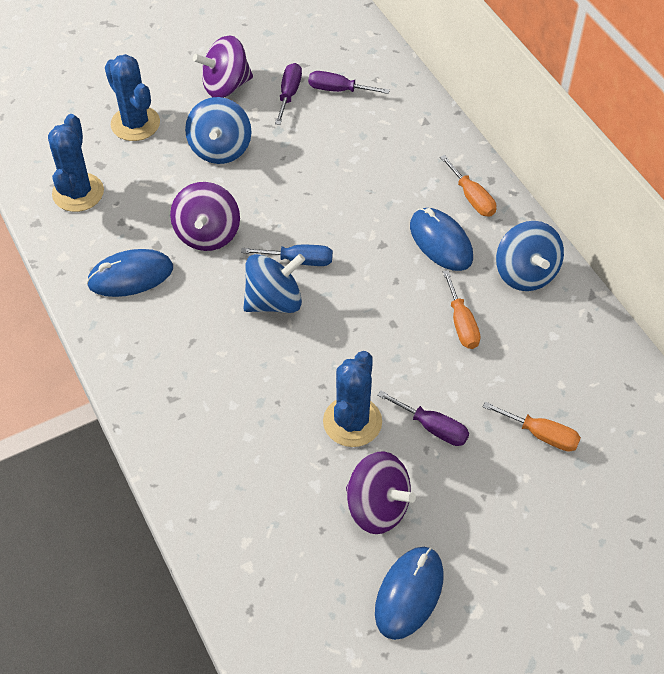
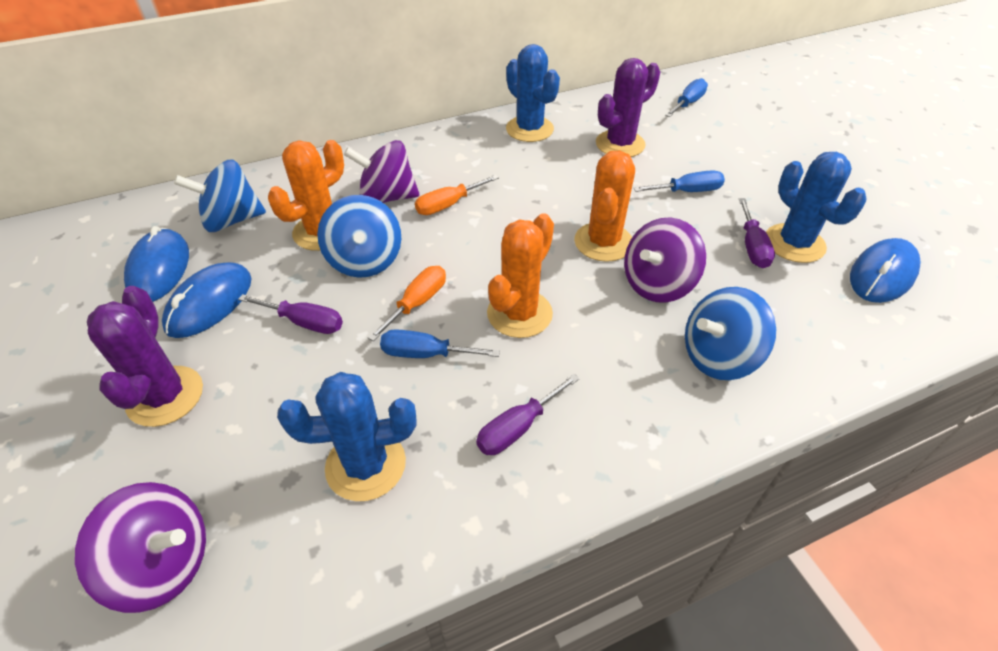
blue screwdriver: [241,245,333,266] = 1 -> [380,329,500,358] [634,170,725,192] [665,78,708,117] = 3
orange cactus: none = 0 -> [268,140,344,251] [487,213,554,338] [574,150,635,262] = 3
orange screwdriver: [440,155,496,216] [443,270,481,349] [483,402,581,452] = 3 -> [367,266,446,341] [415,175,499,215] = 2
purple cactus: none = 0 -> [87,286,203,427] [596,58,660,157] = 2

